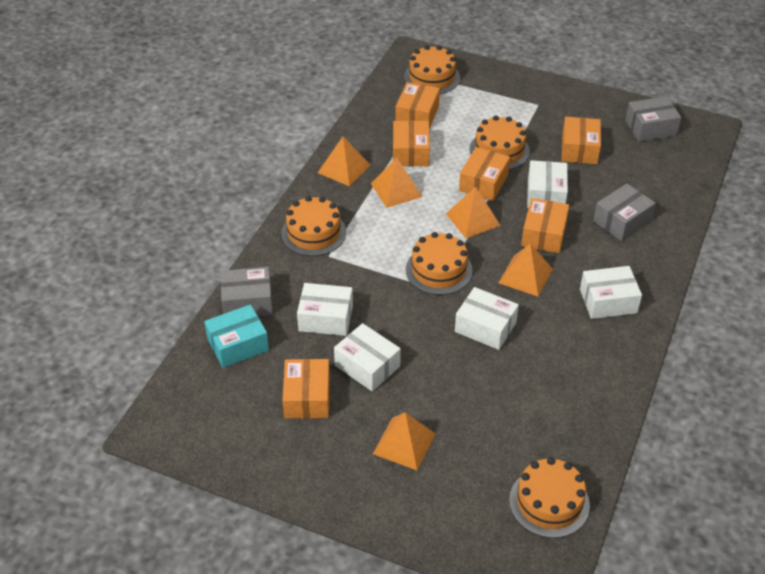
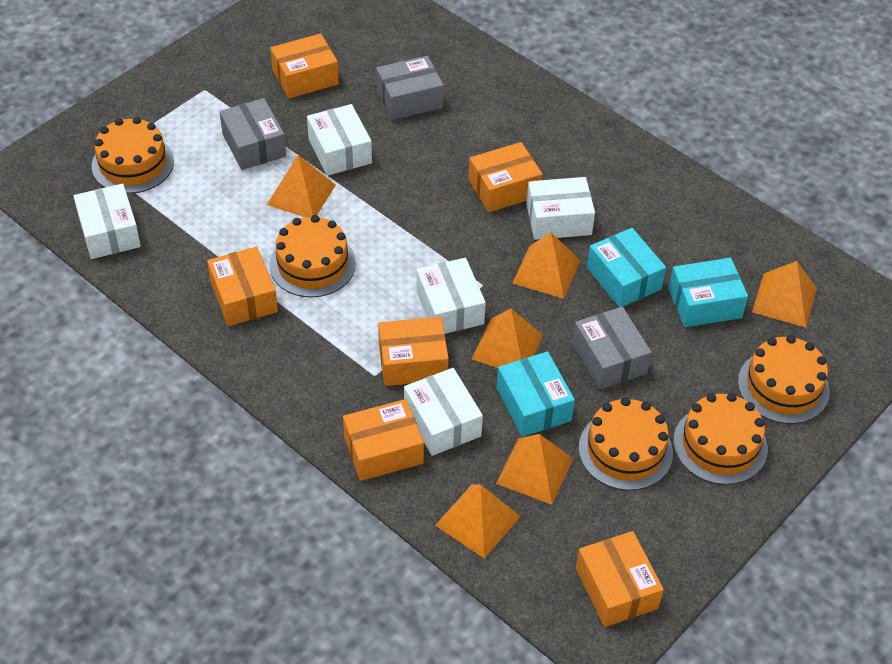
orange pyramid: [318,137,370,187] [371,158,422,208] [373,412,436,470] [446,187,501,238] [499,243,553,297] = 5 -> [267,155,336,217] [435,484,521,559] [471,308,543,368] [496,434,573,505] [512,232,580,299] [752,261,817,328] = 6
turquoise box: [204,304,269,368] = 1 -> [497,352,575,437] [587,228,666,307] [669,258,748,327] = 3

